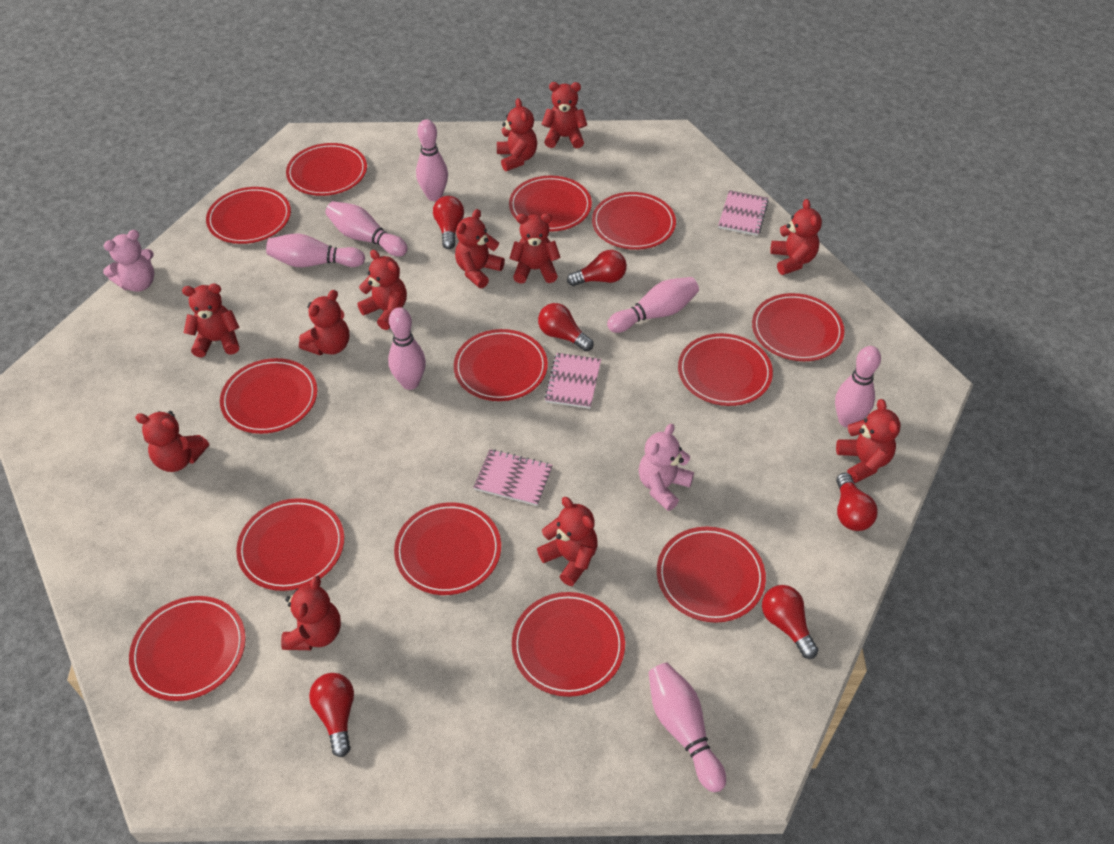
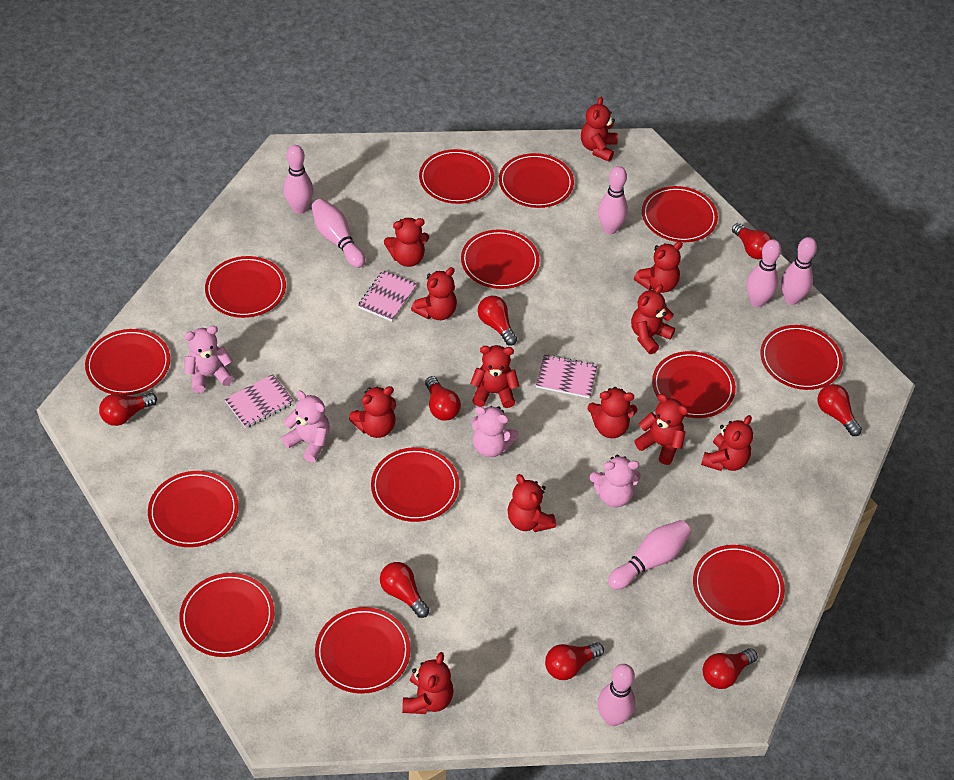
pink teddy bear: [103,230,154,292] [639,424,694,511] = 2 -> [184,326,234,393] [281,391,330,462] [471,406,519,457] [590,455,641,507] = 4
red light bulb: [309,673,354,757] [433,196,464,249] [538,303,594,352] [567,250,627,286] [762,585,818,659] [836,473,878,531] = 6 -> [99,393,157,426] [380,562,429,618] [425,376,461,421] [478,296,517,346] [545,642,604,680] [703,648,758,689] [732,223,772,259] [817,384,862,436] = 8

